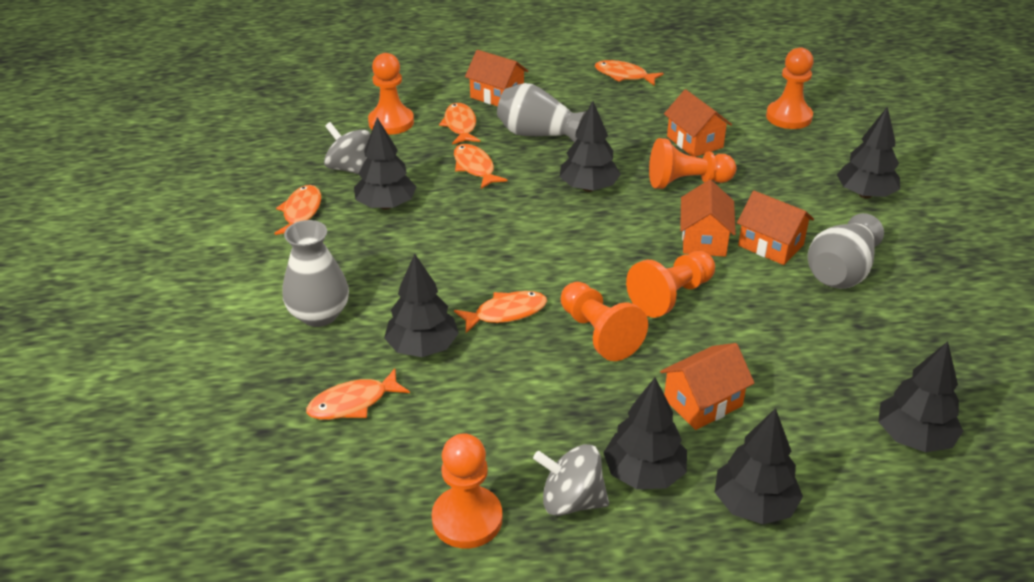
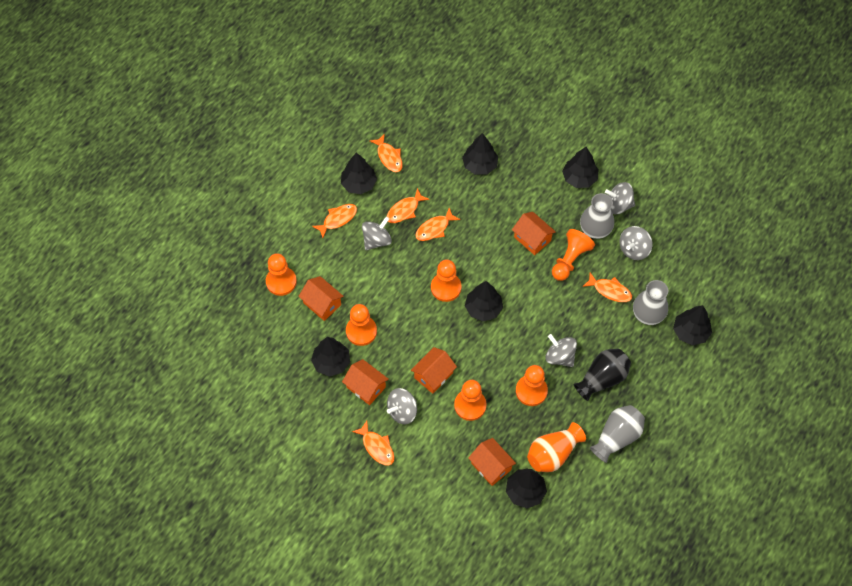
black vase: none = 0 -> [574,348,631,401] = 1
grey spinning top: [324,122,370,174] [533,444,609,516] = 2 -> [362,217,392,250] [387,388,417,424] [545,334,577,367] [605,182,635,214] [620,226,652,260] = 5
orange vase: none = 0 -> [527,422,586,472] = 1

